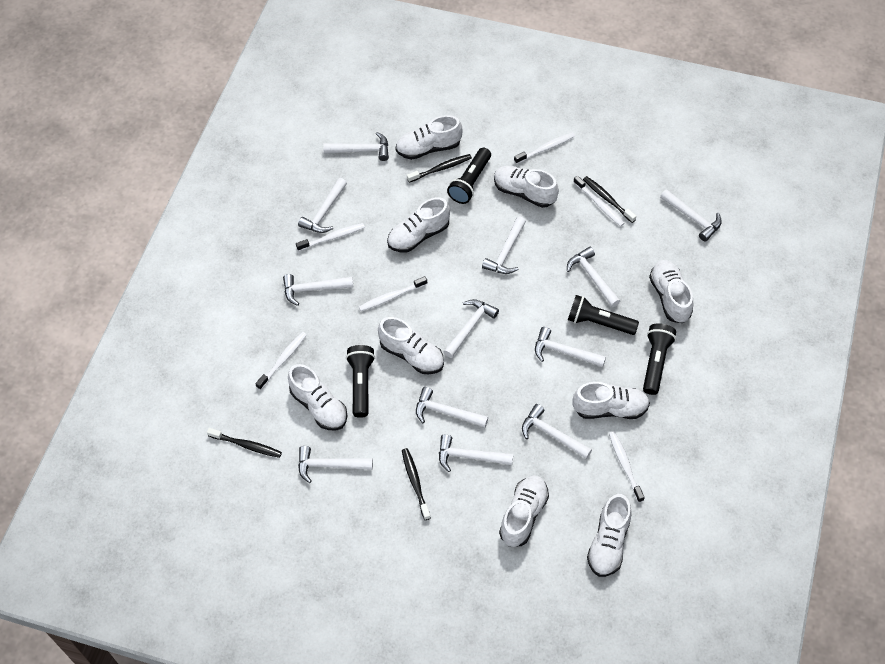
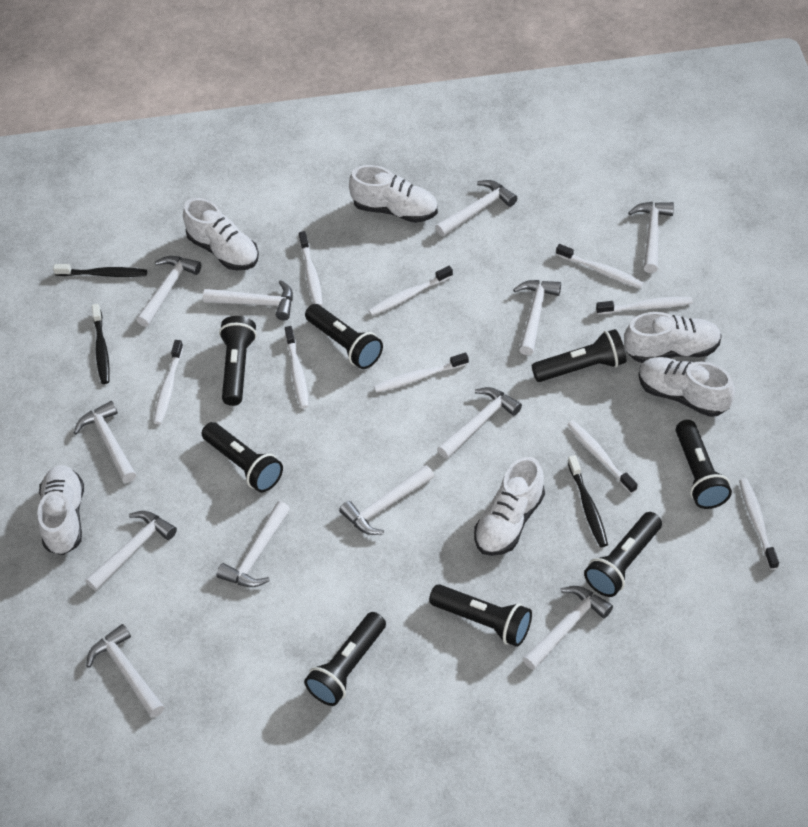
black flashlight: [346,345,375,418] [447,148,491,204] [568,295,639,335] [643,323,676,395] = 4 -> [202,422,283,492] [219,316,257,406] [304,612,386,706] [305,304,383,369] [429,584,532,647] [532,329,626,382] [584,512,662,597] [676,420,732,509] = 8
black toothbrush: [207,428,282,458] [402,448,431,520] [407,154,472,183] [583,176,636,223] = 4 -> [53,264,147,277] [92,304,110,384] [568,455,608,547] = 3
white shoe: [288,364,347,431] [378,317,444,374] [387,197,450,252] [395,115,462,160] [494,166,559,208] [499,475,549,547] [573,382,650,419] [587,494,632,577] [649,260,693,323] = 9 -> [37,465,84,555] [183,198,259,270] [349,165,438,223] [474,457,545,556] [624,312,722,363] [639,357,735,417] = 6
white toothbrush: [255,332,307,390] [296,223,365,251] [359,276,427,311] [514,132,575,164] [574,176,625,226] [609,431,645,503] = 6 -> [153,340,183,424] [285,326,309,408] [299,231,323,306] [368,266,453,316] [374,353,469,393] [556,244,644,289] [567,421,638,494] [596,297,693,314] [739,479,779,570] = 9

